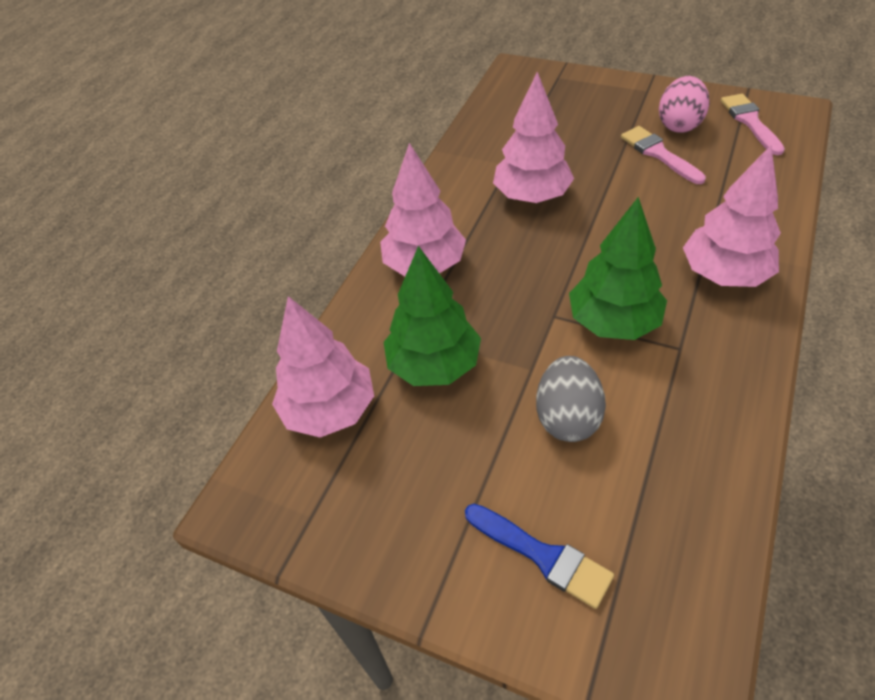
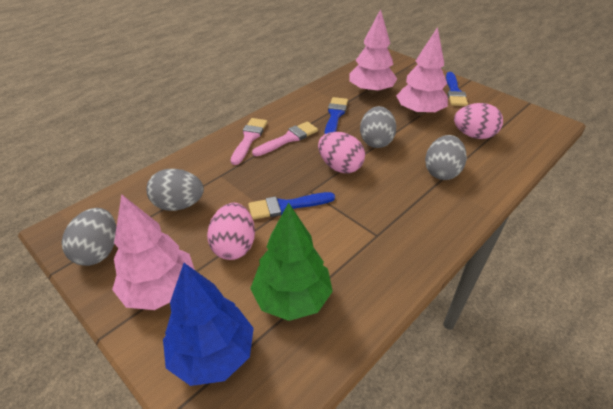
blue brush: [465,504,614,609] = 1 -> [248,192,335,220] [324,97,348,134] [446,72,468,106] = 3
blue tree: none = 0 -> [163,263,254,386] = 1
green tree: [384,246,481,386] [569,197,667,340] = 2 -> [250,203,333,321] = 1
grey egg: [536,356,606,442] = 1 -> [62,208,116,266] [147,169,204,211] [360,106,396,148] [425,135,467,180] = 4
pink egg: [659,76,710,133] = 1 -> [207,203,255,260] [318,132,365,173] [454,103,503,139] = 3
pink tree: [272,296,374,438] [380,143,466,276] [493,72,574,203] [683,145,781,287] = 4 -> [112,194,195,310] [350,9,397,94] [396,27,448,116] = 3

